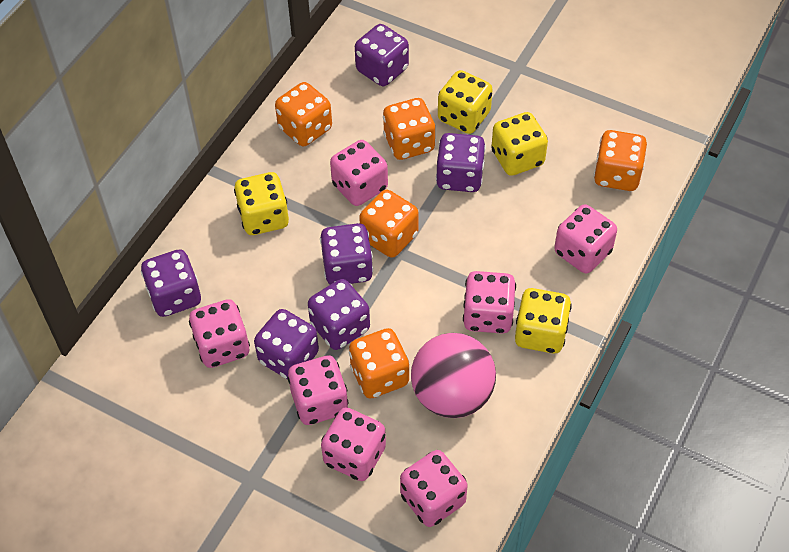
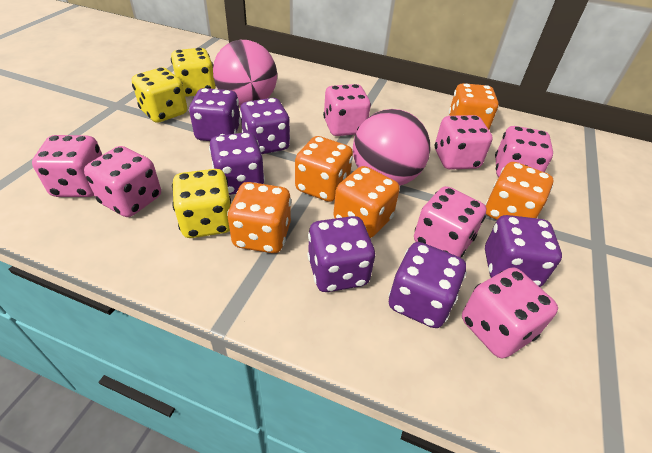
pink ball: [411,333,496,418] = 1 -> [213,40,277,106] [353,109,431,186] = 2
yellow dice: [234,172,289,235] [438,70,493,134] [492,112,548,176] [515,288,572,354] = 4 -> [132,68,187,123] [171,48,216,97] [172,169,231,238] = 3

